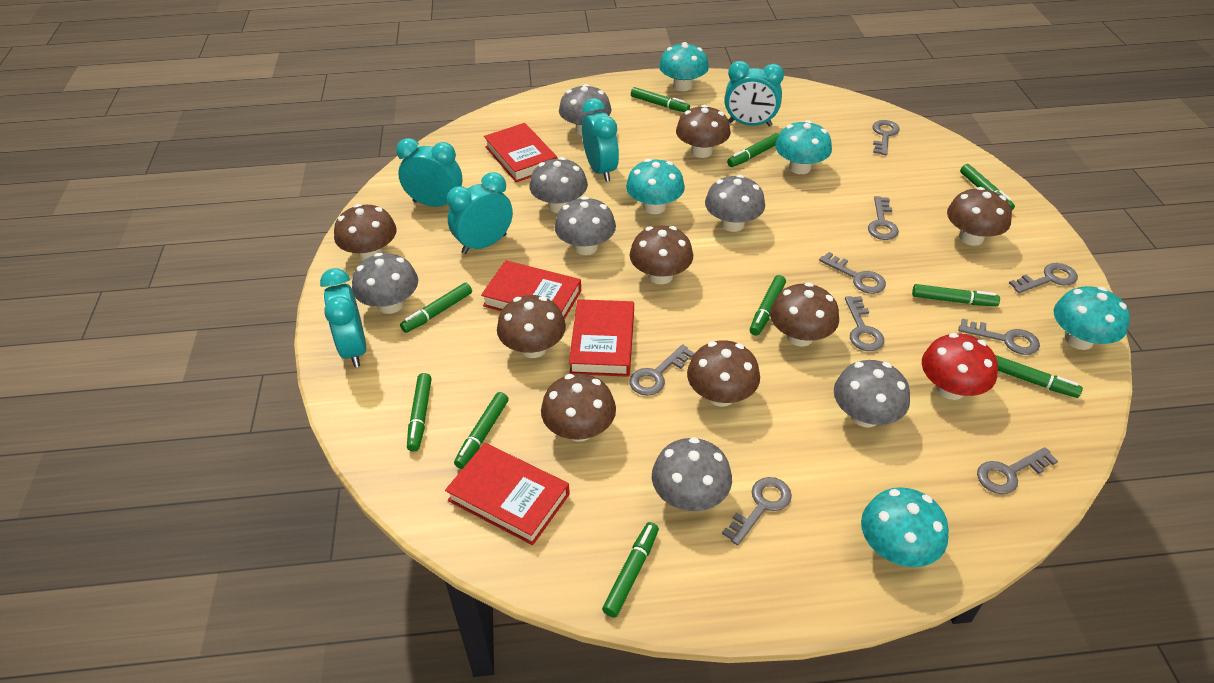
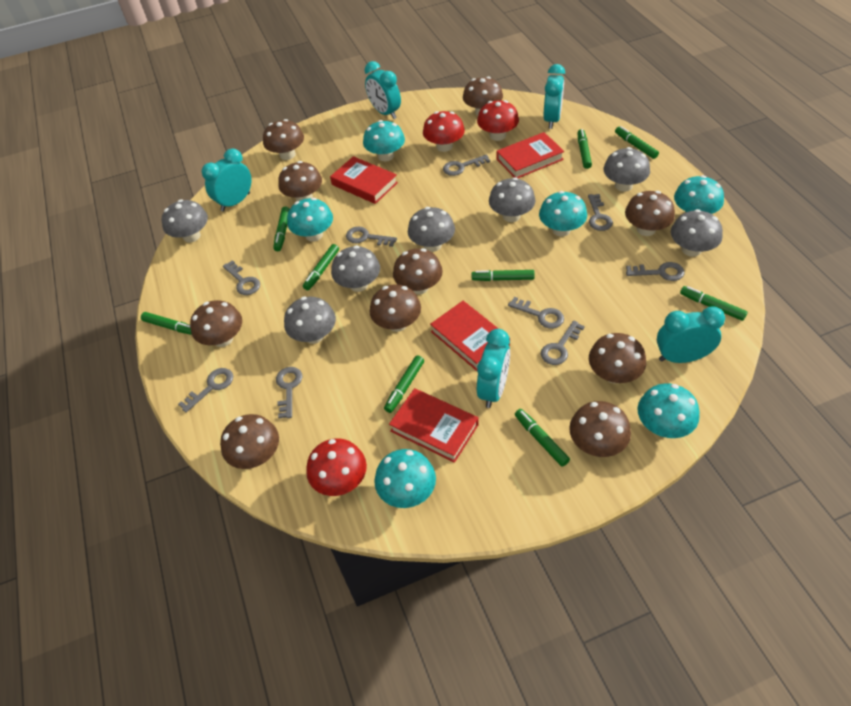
brown mushroom: [334,204,397,261] [497,295,566,358] [541,374,616,442] [630,225,693,284] [676,105,731,158] [687,340,760,407] [770,283,839,347] [947,187,1012,246] = 8 -> [190,300,242,347] [220,414,279,469] [263,119,304,160] [278,161,322,201] [370,284,421,332] [393,248,443,294] [463,77,503,115] [569,401,631,457] [589,333,646,383] [625,191,675,236] = 10
green marker: [400,283,472,333] [407,373,432,452] [454,392,509,469] [602,522,659,618] [631,87,690,112] [727,133,779,167] [750,275,786,336] [912,284,1000,306] [960,164,1015,210] [995,355,1083,398] = 10 -> [141,312,192,335] [273,207,290,251] [303,244,339,290] [384,355,424,413] [472,270,535,281] [515,409,570,467] [577,129,592,169] [615,126,659,159] [680,286,747,321] = 9
red mushroom: [922,333,998,400] = 1 -> [306,438,367,496] [423,111,465,152] [477,100,519,141] = 3
turquoise mushroom: [626,159,685,214] [659,42,709,91] [775,120,832,174] [861,487,949,567] [1054,286,1130,350] = 5 -> [287,198,333,242] [363,120,405,161] [374,449,436,508] [539,191,587,236] [637,383,700,438] [674,175,724,214] = 6

